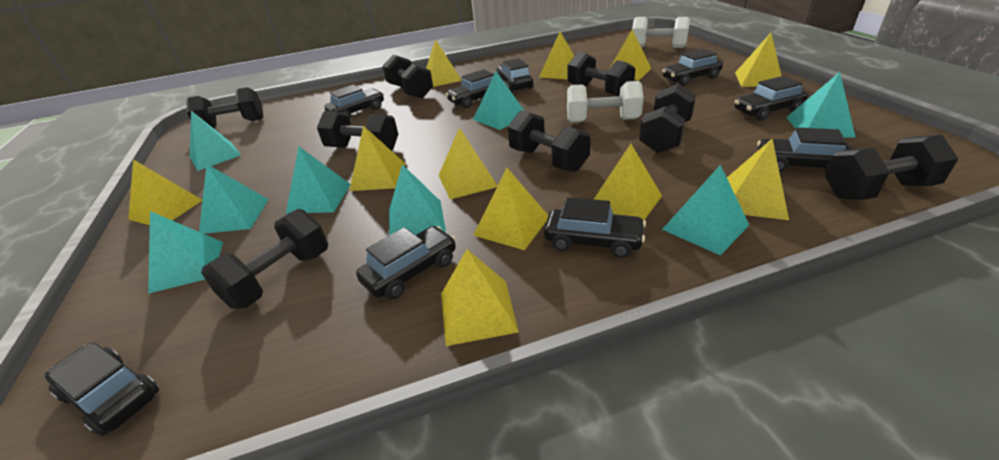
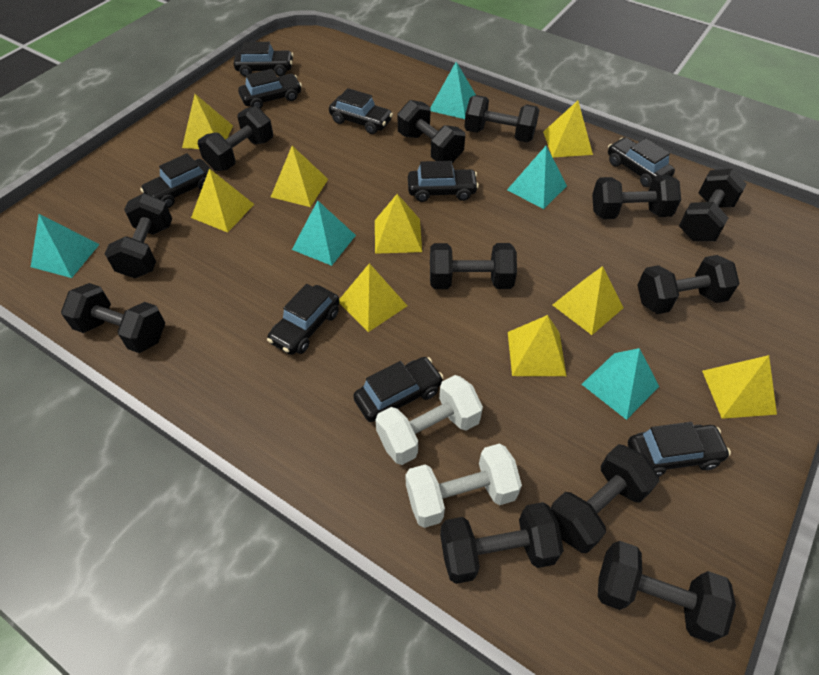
black dumbbell: [186,87,263,128] [201,209,328,309] [317,111,398,151] [383,55,433,98] [508,110,591,172] [568,52,635,96] [639,83,696,153] [825,135,959,200] = 8 -> [61,283,165,353] [105,193,172,278] [198,106,273,171] [398,100,465,163] [430,243,517,289] [440,502,564,584] [464,95,539,143] [551,444,659,553] [592,175,681,219] [598,541,736,643] [638,255,740,314] [679,169,747,241] = 12
turquoise pyramid: [148,211,223,294] [189,111,241,171] [199,164,269,234] [286,147,351,214] [389,164,446,235] [473,71,524,130] [662,165,749,255] [787,72,855,138] = 8 -> [31,214,100,278] [292,201,356,266] [430,62,476,119] [507,146,567,209] [582,348,659,420] = 5
yellow pyramid: [128,159,203,225] [349,126,405,191] [426,39,462,87] [439,127,498,199] [441,249,519,346] [473,168,549,250] [539,32,574,80] [594,144,662,220] [609,30,651,80] [727,139,789,220] [735,33,782,87] = 11 -> [182,94,233,149] [191,168,254,233] [271,146,328,207] [339,263,407,332] [375,194,422,254] [508,315,566,376] [543,101,593,157] [553,266,624,335] [702,355,777,419] = 9

